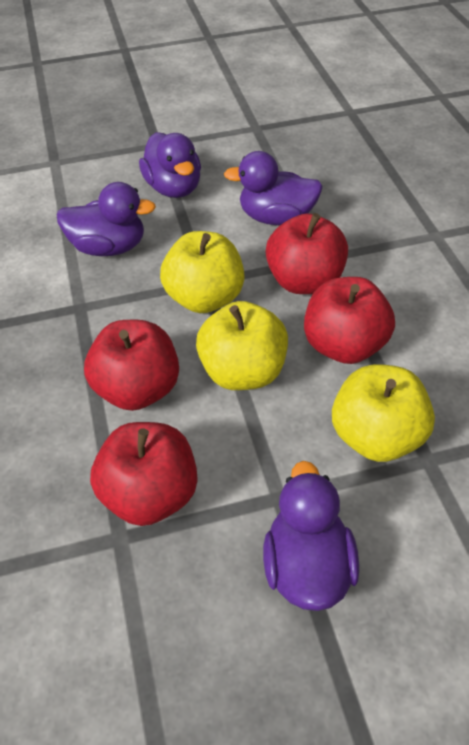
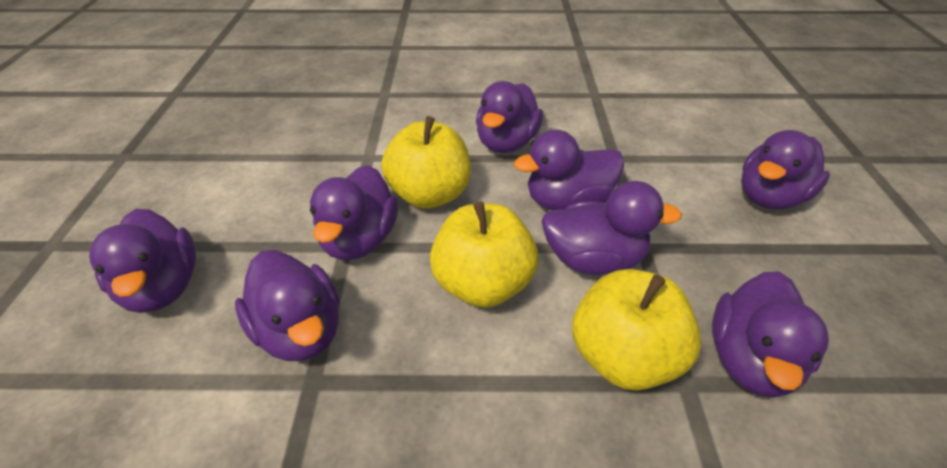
purple duck: [57,182,156,256] [139,132,201,198] [224,151,323,225] [263,461,359,611] = 4 -> [89,209,196,313] [235,250,339,361] [310,165,398,260] [476,81,543,153] [514,129,624,210] [542,181,682,275] [712,271,829,398] [741,130,830,210] = 8
red apple: [84,320,179,411] [90,422,198,526] [266,213,348,294] [304,277,395,364] = 4 -> none = 0

